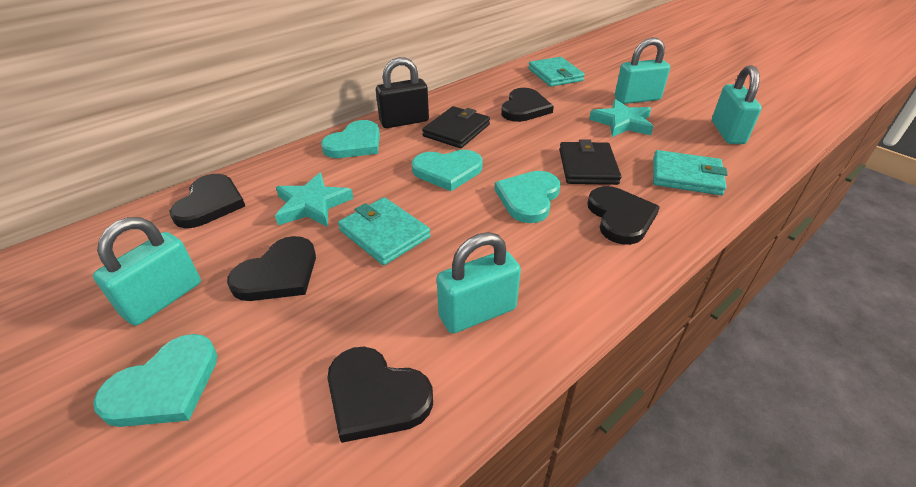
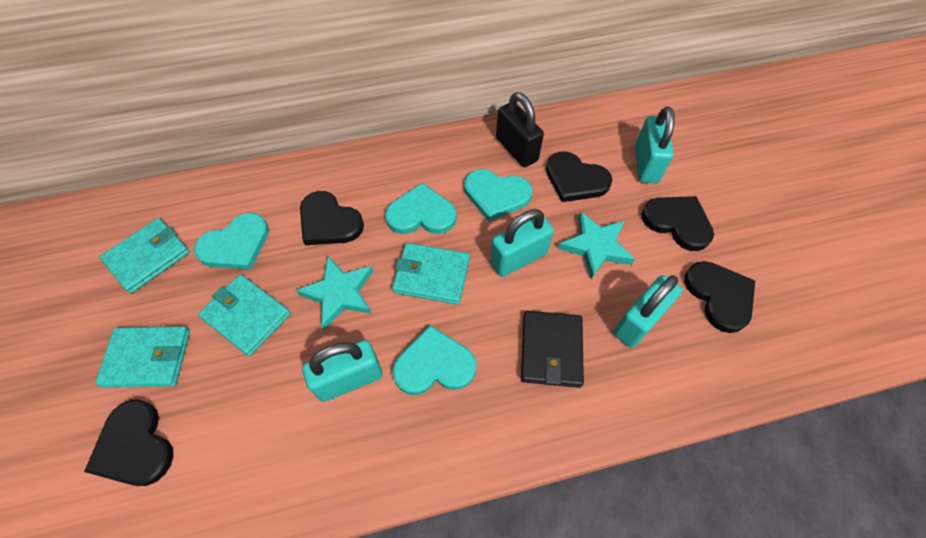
black wallet: [422,106,490,148] [559,139,621,185] = 2 -> [521,311,584,388] = 1
turquoise wallet: [338,197,431,265] [528,57,585,87] [653,150,728,195] = 3 -> [95,326,190,388] [100,218,190,293] [198,274,291,356] [392,243,470,305] = 4

